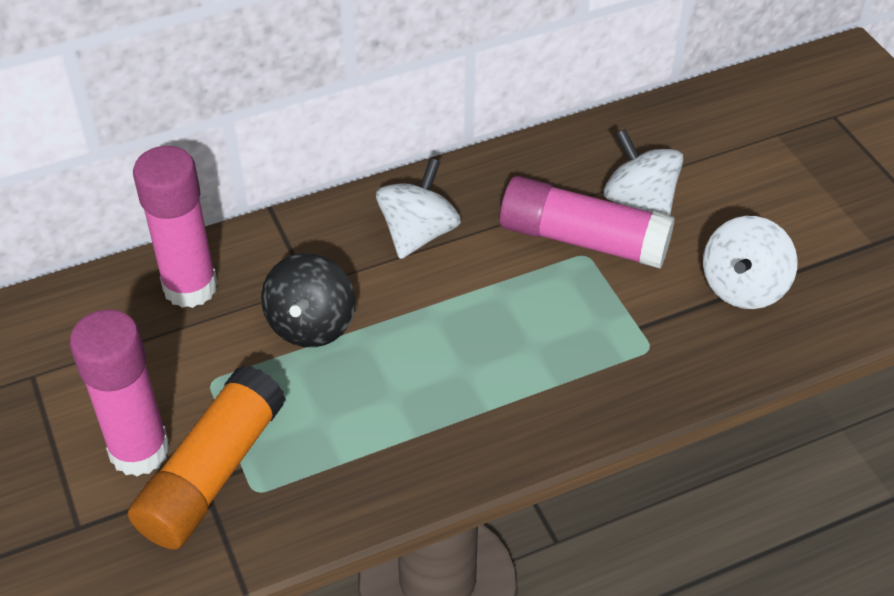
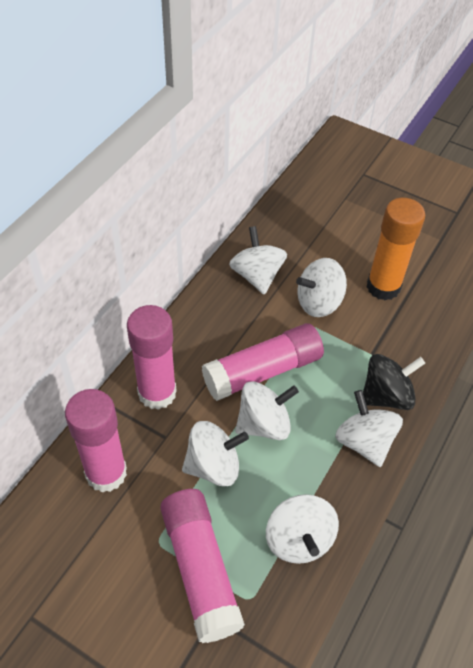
pink glue stick: [70,310,170,477] [133,146,218,308] [500,176,675,269] = 3 -> [65,389,127,493] [127,305,176,410] [160,489,245,643] [202,323,324,401] = 4
white spinning top: [376,158,461,259] [603,129,684,215] [703,216,798,309] = 3 -> [182,421,249,487] [229,226,287,295] [235,381,299,440] [266,494,339,564] [296,258,347,317] [335,390,403,467] = 6

